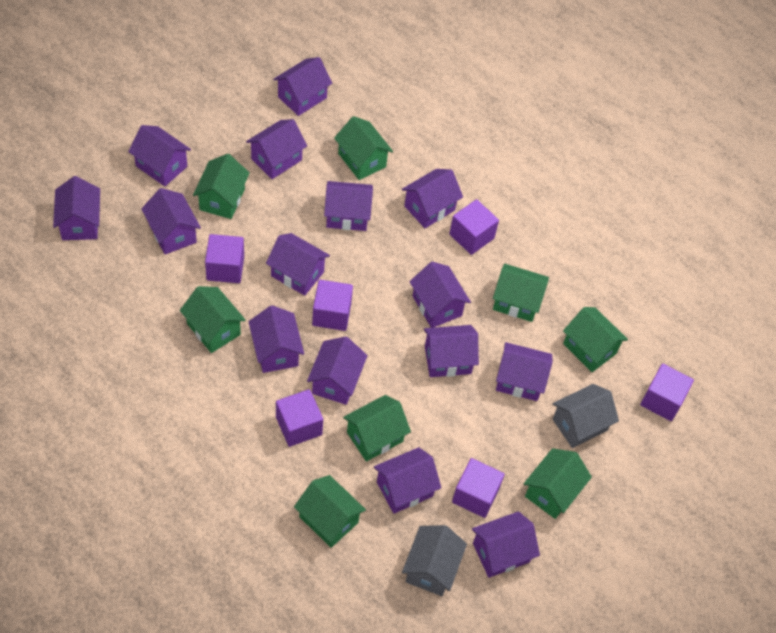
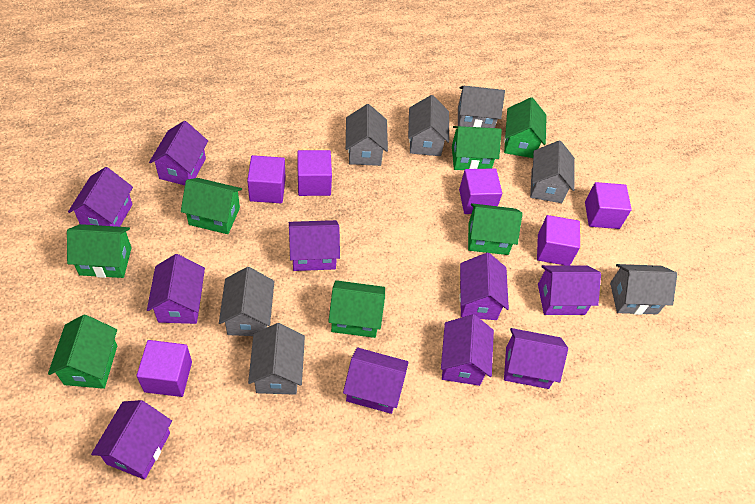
green house: [180,286,246,353] [193,154,250,219] [294,475,366,548] [334,116,393,180] [343,395,411,462] [493,264,549,322] [524,448,592,519] [563,307,628,372] = 8 -> [48,315,117,389] [67,224,132,278] [181,178,242,234] [328,280,385,338] [452,126,502,170] [468,203,522,255] [504,97,547,158] = 7
grey house: [402,525,467,596] [553,384,619,448] = 2 -> [219,267,274,336] [248,323,305,395] [346,104,388,166] [408,95,449,156] [458,86,505,128] [530,140,575,203] [610,264,677,315] = 7
purple house: [53,176,100,240] [128,125,191,186] [141,188,201,254] [246,119,307,179] [248,305,304,373] [266,233,330,296] [273,57,332,116] [307,336,368,405] [324,181,373,231] [374,447,441,514] [402,169,463,228] [409,262,471,328] [424,325,479,377] [472,511,540,578] [496,342,552,401] = 15 -> [68,167,133,227] [91,400,172,479] [147,254,205,324] [149,121,208,185] [289,220,340,271] [343,347,409,414] [441,314,494,386] [460,253,509,320] [504,328,568,389] [538,265,601,315] = 10

